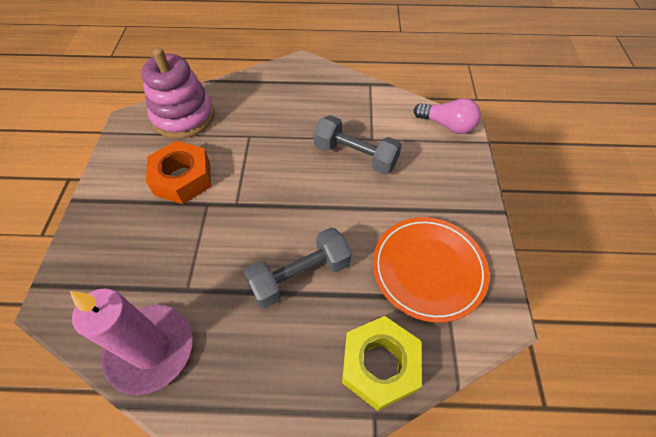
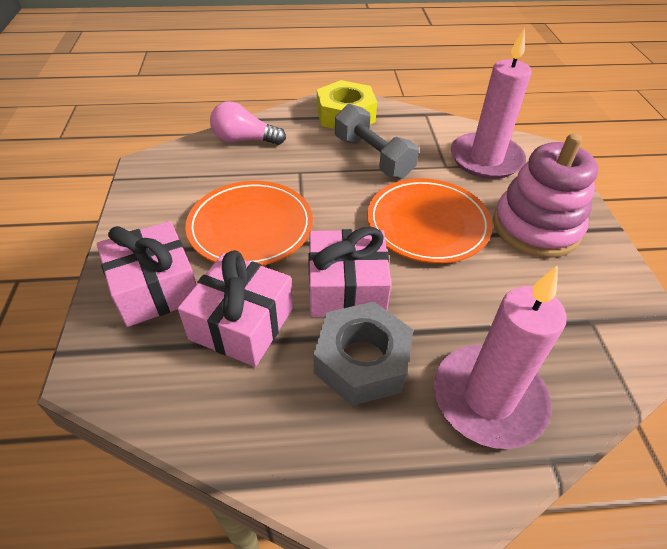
grey dumbbell: [244,228,352,308] [314,115,402,175] = 2 -> [335,104,419,179] = 1
grey nut: none = 0 -> [313,302,413,406] = 1
orange nut: [146,141,211,204] = 1 -> none = 0
orange plate: [373,217,490,323] = 1 -> [185,181,313,266] [367,178,493,263] = 2
pink candle: [70,288,193,395] = 1 -> [434,265,567,449] [451,28,532,179] = 2
pink gift: none = 0 -> [97,221,197,327] [178,250,293,367] [308,227,392,317] = 3

